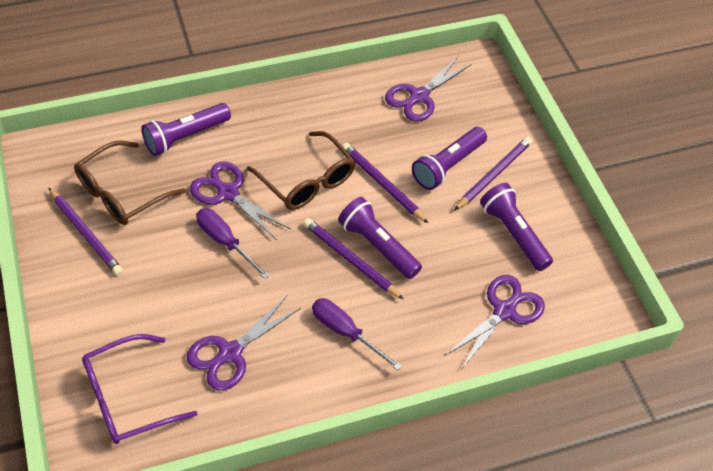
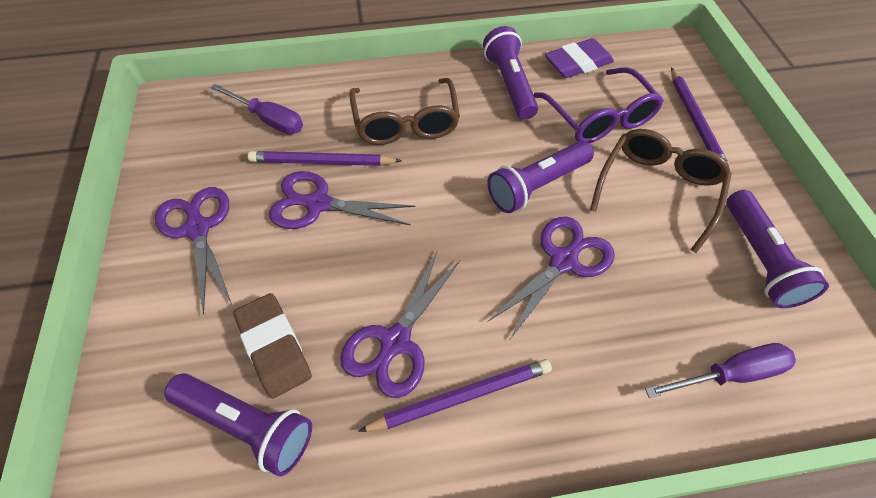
brown eraser: none = 0 -> [233,293,312,399] = 1
purple eraser: none = 0 -> [545,38,614,78] = 1
purple pencil: [49,188,123,275] [303,218,404,300] [342,143,428,223] [454,137,532,211] = 4 -> [248,151,402,166] [358,359,552,432] [671,67,730,167] = 3

